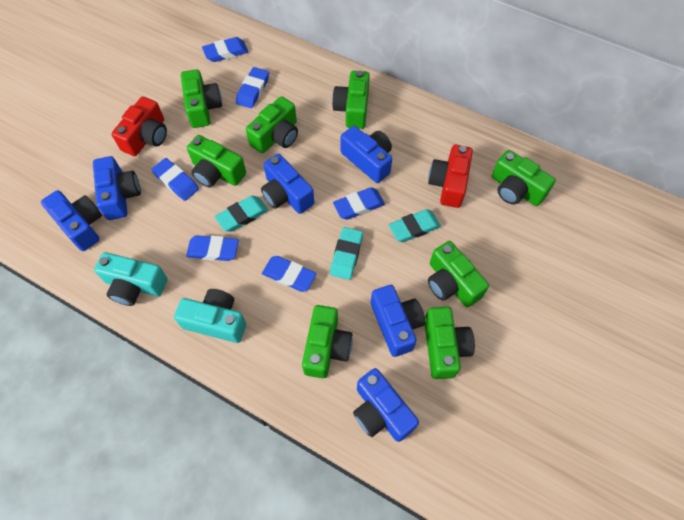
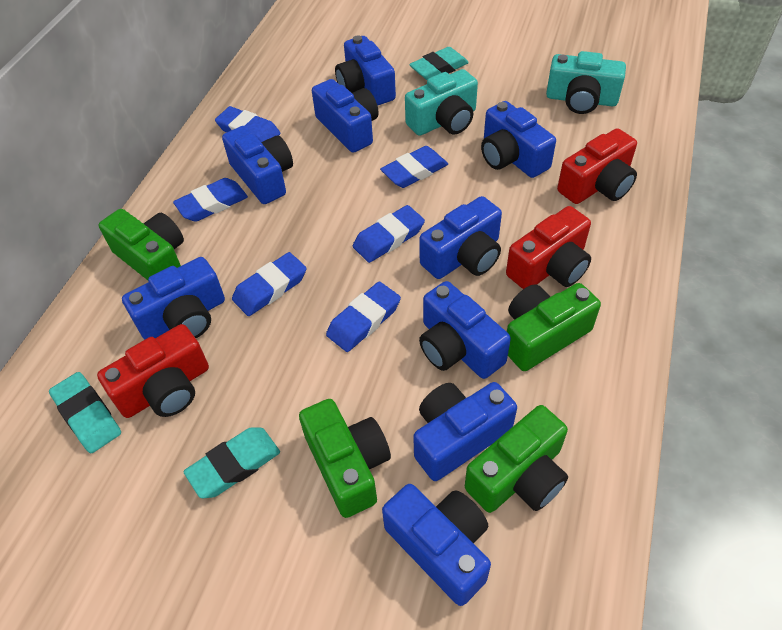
blue camera: [41,190,102,251] [93,156,141,220] [261,154,314,214] [340,126,392,183] [353,368,419,442] [371,285,425,357] = 6 -> [122,257,225,340] [222,126,293,204] [312,79,379,153] [335,35,396,106] [382,484,491,606] [413,382,517,481] [419,196,502,279] [419,281,511,379] [481,101,556,178] = 9
green camera: [181,69,222,128] [187,135,246,188] [246,96,298,154] [302,305,353,378] [332,71,370,129] [425,307,475,379] [428,241,489,307] [492,150,556,206] = 8 -> [99,209,184,280] [299,399,391,518] [465,405,568,513] [507,283,601,371] = 4
red camera: [111,97,167,156] [428,145,473,208] = 2 -> [97,324,209,418] [506,206,591,289] [557,128,637,204] = 3

